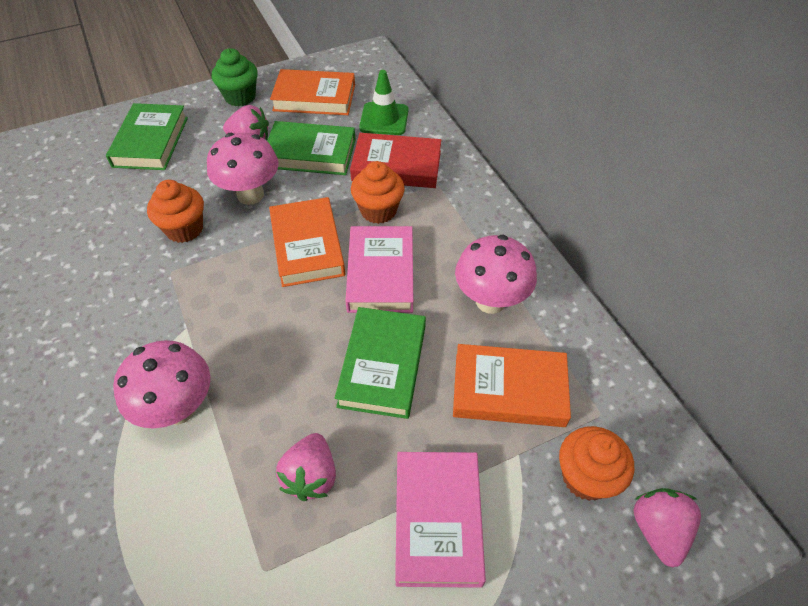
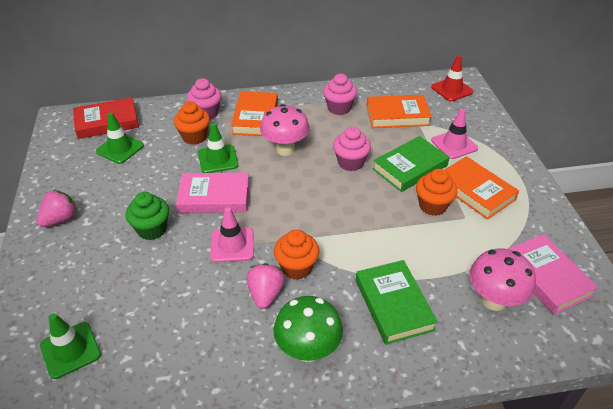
green book: [106,103,188,170] [267,121,356,175] [335,307,426,419] = 3 -> [356,260,438,345] [373,136,449,192] = 2
green mushroom: none = 0 -> [273,296,343,362] = 1
green traffic cone: [359,70,408,135] = 1 -> [40,313,101,379] [96,113,144,164] [198,123,238,173] = 3
pink cupcake: none = 0 -> [187,78,222,120] [323,74,357,115] [333,126,371,171] = 3
pink mushroom: [113,340,210,428] [207,133,279,205] [455,235,537,314] = 3 -> [260,104,310,156] [469,248,536,311] = 2
pink strawberry: [223,105,269,140] [276,433,336,501] [634,488,701,567] = 3 -> [37,190,78,227] [247,263,285,309] = 2
pink traffic cone: none = 0 -> [210,207,254,263] [431,109,478,159] = 2
red traffic cone: none = 0 -> [431,55,473,102] = 1

